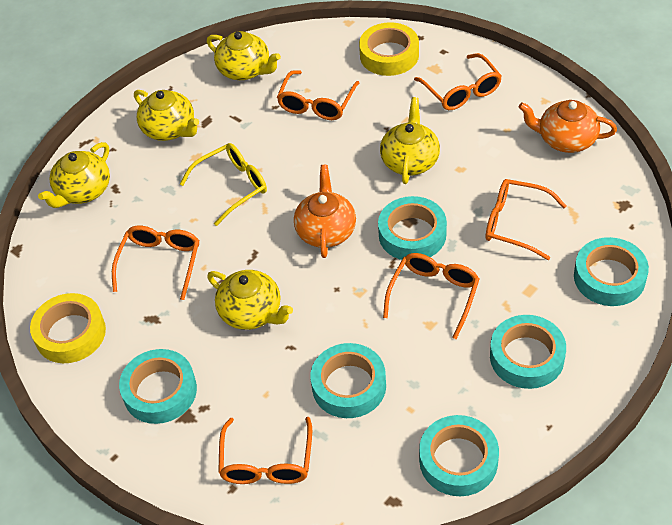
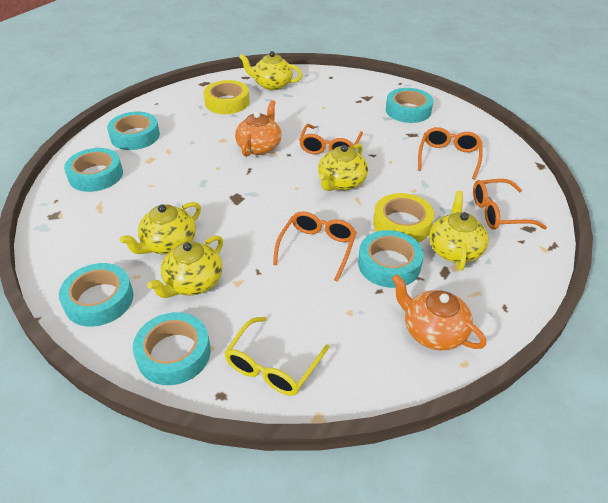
orange glasses: [112,226,199,300] [218,417,312,484] [277,70,359,120] [383,253,480,339] [414,53,502,110] [486,179,567,260] = 6 -> [273,211,357,282] [299,124,363,154] [418,127,483,180] [473,179,547,229] = 4

